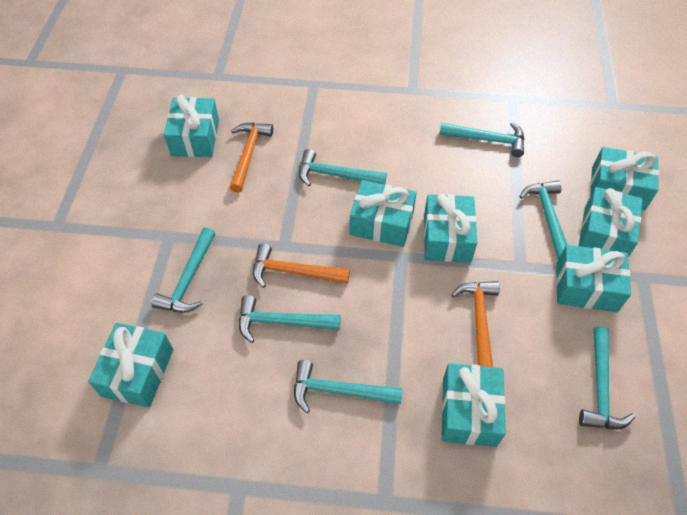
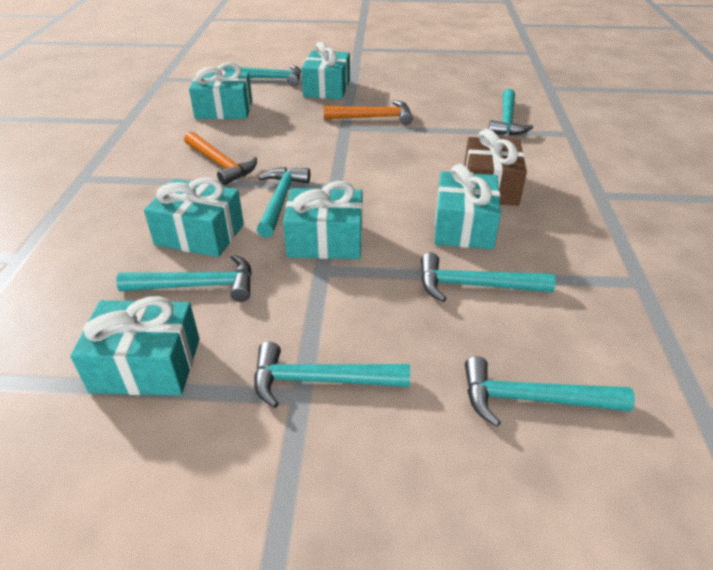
brown gift: none = 0 -> [464,129,527,206] = 1
orange hammer: [230,122,273,193] [253,244,350,288] [452,281,500,367] = 3 -> [184,132,257,185] [324,100,413,125] = 2
turquoise gift: [88,323,173,408] [164,95,219,157] [349,180,417,247] [424,194,477,262] [442,363,506,447] [556,245,631,312] [579,187,642,257] [590,147,659,210] = 8 -> [70,296,200,395] [144,177,244,257] [189,62,252,119] [283,181,363,259] [301,42,350,99] [435,164,501,250] = 6

